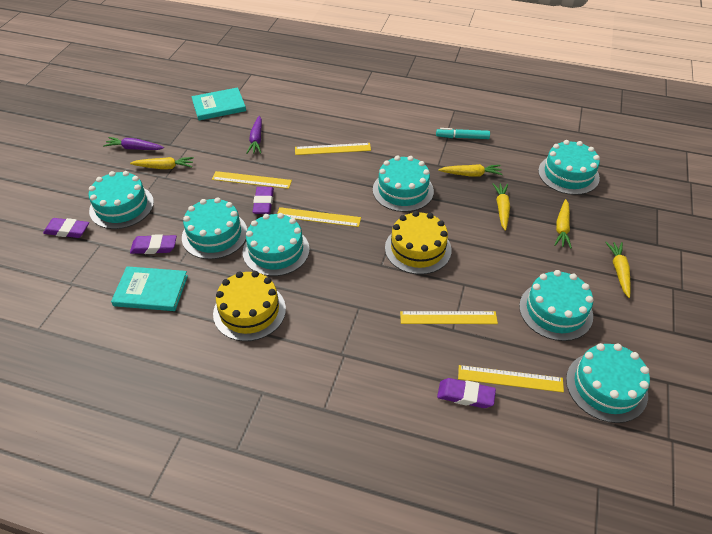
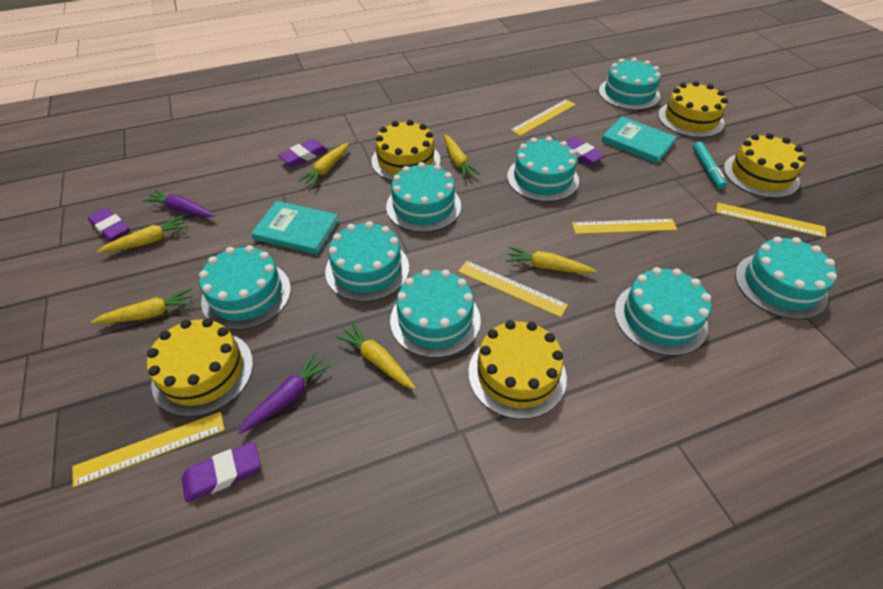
turquoise cake: [88,171,154,229] [182,197,247,259] [243,213,310,276] [373,156,434,212] [519,270,594,341] [538,140,600,195] [566,343,650,423] = 7 -> [199,245,291,330] [325,221,409,302] [386,162,461,232] [390,269,481,358] [507,136,579,202] [599,58,661,110] [614,267,711,356] [735,237,837,320] = 8
yellow cake: [213,271,286,341] [385,211,451,274] = 2 -> [147,318,253,417] [371,120,440,181] [468,320,567,419] [658,81,728,138] [724,133,806,198] = 5
yellow carrot: [130,157,194,169] [438,164,503,176] [492,183,510,231] [554,199,572,249] [605,242,631,298] = 5 -> [91,288,194,324] [97,216,188,253] [298,143,349,186] [336,323,416,389] [444,134,480,178] [506,247,596,274] = 6

